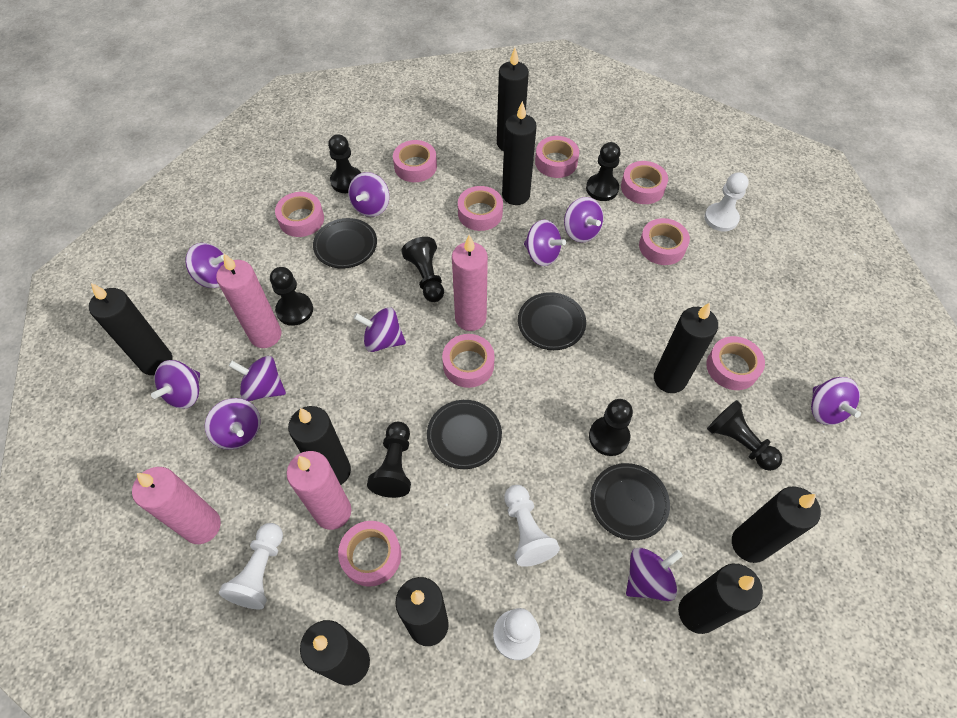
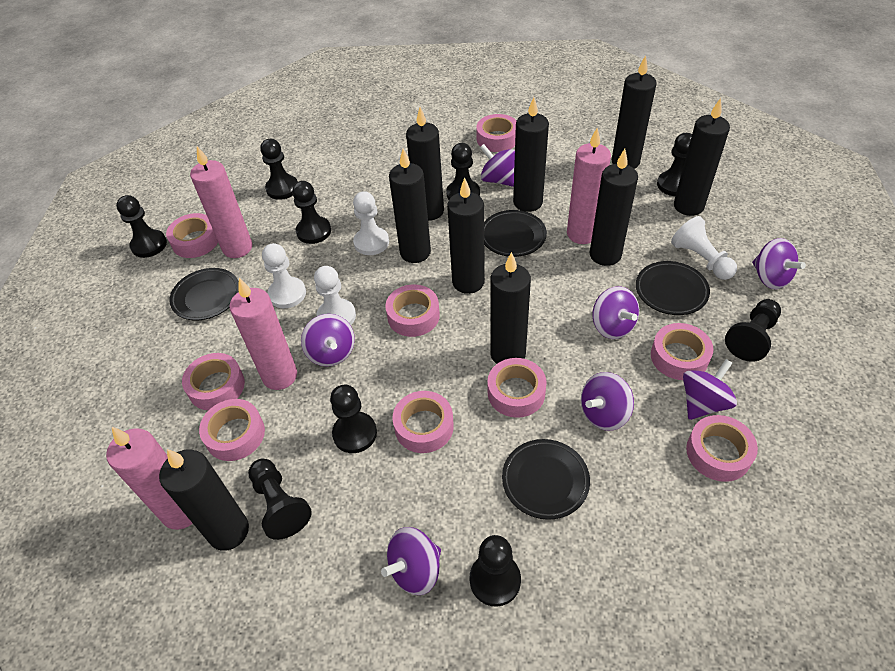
black pawn: [270,267,313,326] [328,134,361,193] [367,422,411,498] [401,237,444,302] [586,142,621,201] [589,399,633,456] [707,400,782,471] = 7 -> [116,195,167,258] [248,459,312,540] [260,139,298,200] [292,181,331,244] [330,385,377,453] [446,143,480,200] [469,535,521,607] [657,133,692,196] [725,299,781,362] = 9
purple spinning top: [151,360,200,409] [185,243,224,288] [205,398,260,450] [229,356,286,401] [348,172,389,217] [354,307,406,352] [524,220,566,266] [564,197,604,243] [626,547,683,601] [811,377,861,425] = 10 -> [301,314,355,366] [381,527,441,595] [480,144,515,187] [581,372,634,431] [593,286,639,339] [683,359,737,420] [752,238,806,289] = 7

